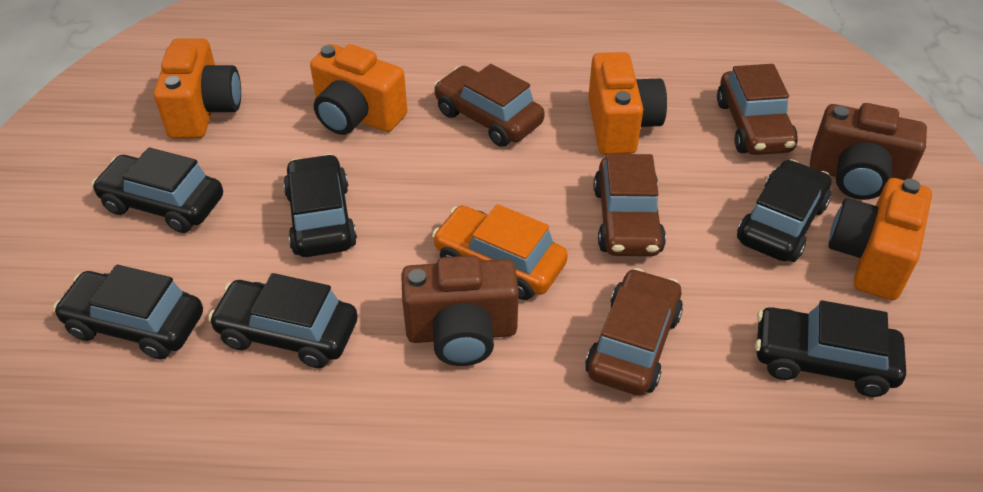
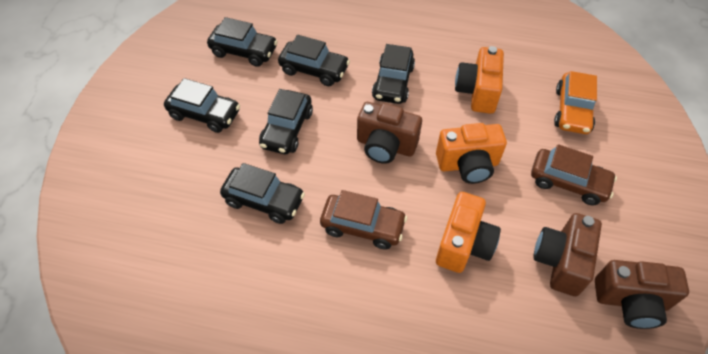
brown camera: [401,255,519,366] [810,103,927,200] = 2 -> [357,102,422,164] [534,213,602,296] [595,260,689,329] = 3
brown car: [434,64,545,147] [585,268,683,396] [594,154,666,256] [717,64,797,155] = 4 -> [320,190,407,250] [531,144,617,205] = 2
orange camera: [154,38,241,139] [310,44,407,135] [588,52,667,155] [828,178,932,300] = 4 -> [436,123,507,184] [436,192,501,273] [455,46,504,114] = 3

